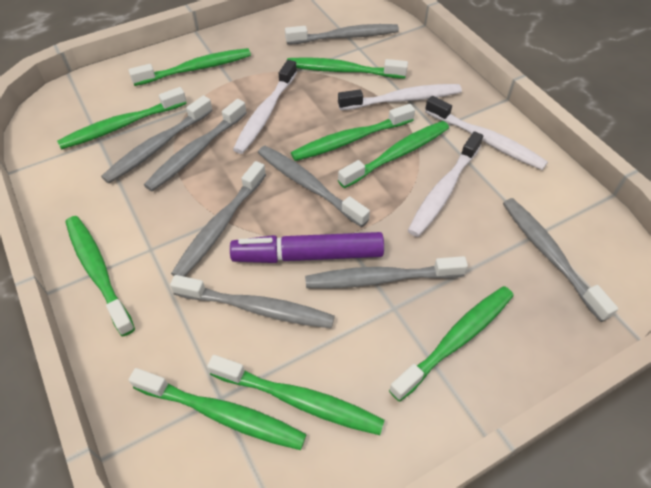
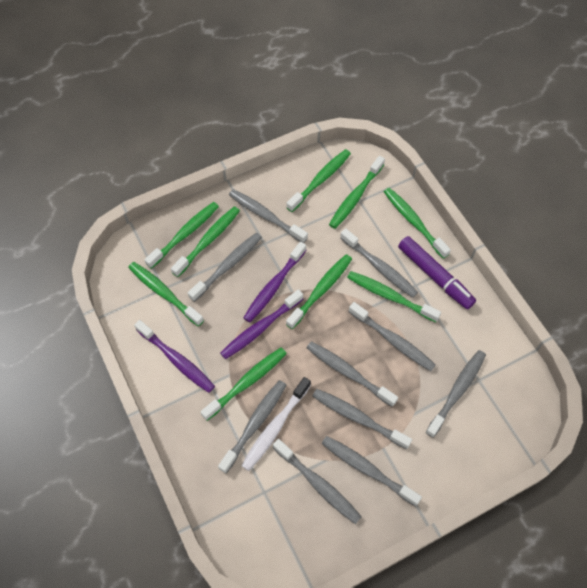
grey toothbrush: [101,95,213,184] [144,99,247,191] [170,275,335,328] [171,161,266,277] [258,146,370,227] [285,24,399,45] [305,256,468,288] [503,198,618,322] = 8 -> [188,232,262,302] [218,380,286,473] [229,189,308,243] [273,439,362,524] [307,341,398,407] [312,389,412,449] [322,436,422,506] [340,228,418,298] [349,302,436,371] [425,350,486,438] = 10
purple toothbrush: none = 0 -> [134,320,215,393] [220,289,303,359] [243,242,306,322] = 3
white toothbrush: [233,60,297,154] [338,84,462,110] [408,131,483,237] [425,96,548,170] = 4 -> [241,377,311,471] = 1

